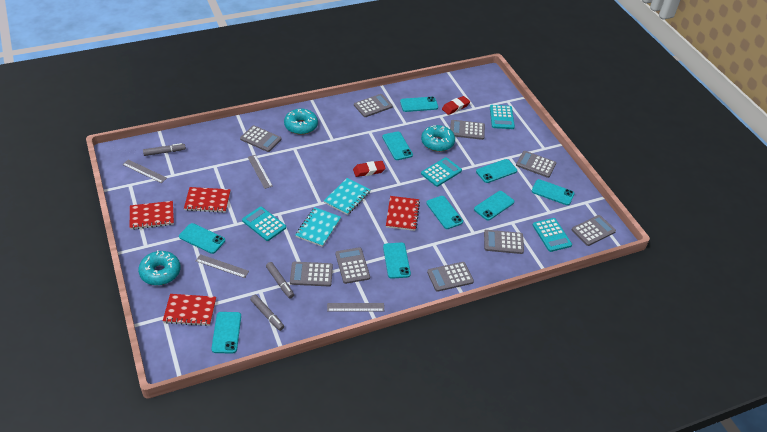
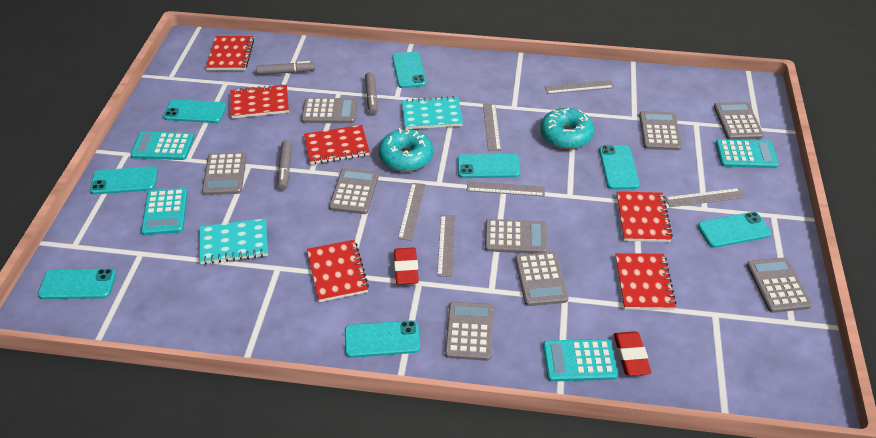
grey ruler: [122,160,167,183] [196,254,249,278] [248,155,273,189] [327,303,384,312] = 4 -> [398,183,425,241] [437,215,455,277] [467,181,545,196] [483,104,501,151] [544,80,614,94] [665,188,744,207] = 6
red notebook: [130,201,174,229] [163,294,216,326] [184,187,231,213] [386,196,420,231] = 4 -> [206,36,254,70] [230,84,289,118] [304,125,370,164] [307,240,369,302] [615,253,676,310] [617,192,673,242] = 6
turquoise donut: [138,250,181,285] [284,108,318,135] [421,125,455,152] = 3 -> [379,128,433,172] [540,108,594,149] = 2
turquoise phone: [179,223,225,254] [211,312,241,353] [382,131,413,160] [383,243,411,279] [400,97,438,112] [426,196,463,229] [474,191,514,220] [476,159,517,183] [532,179,574,205] = 9 -> [38,269,116,299] [90,166,158,194] [163,99,226,123] [345,320,420,358] [392,52,427,88] [457,154,520,178] [599,145,640,189] [698,212,771,248] = 8

